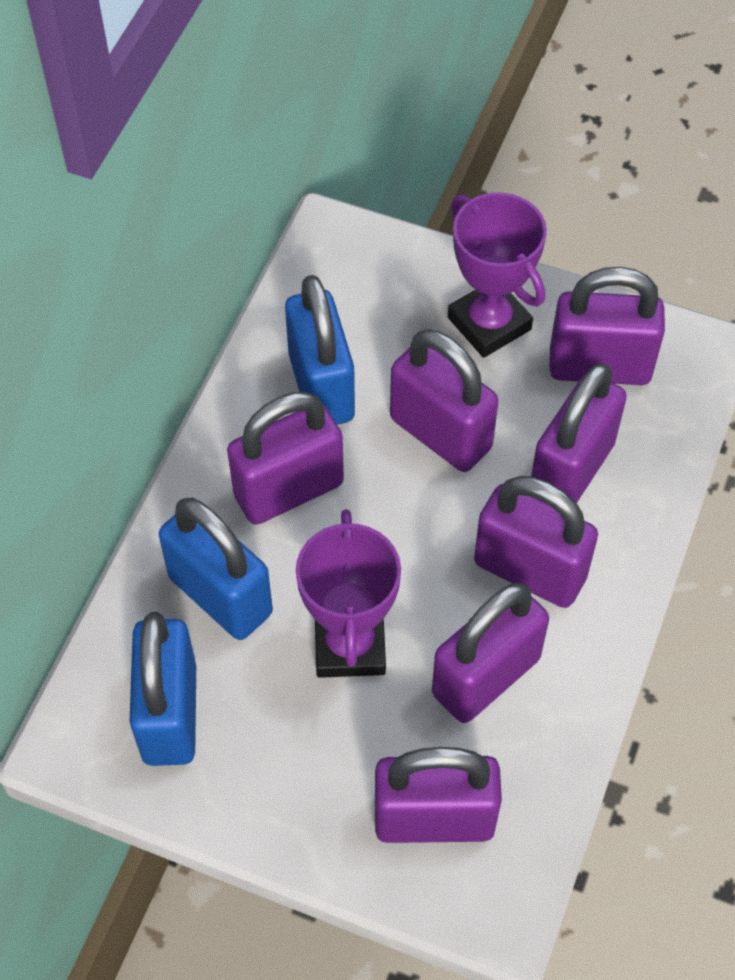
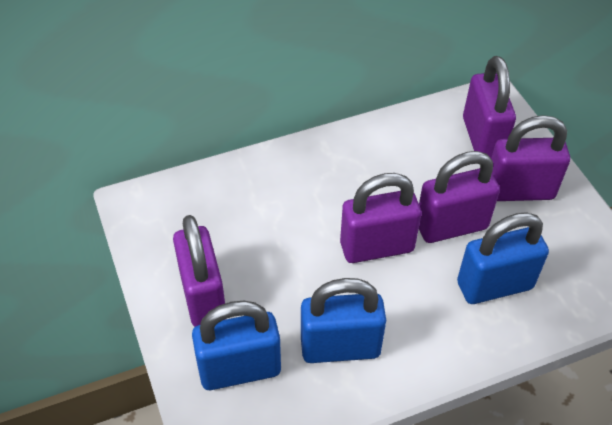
purple padlock: [227,392,344,525] [375,747,502,843] [390,329,499,472] [432,583,549,723] [474,476,598,608] [531,363,627,503] [549,267,665,385] = 7 -> [173,215,226,327] [340,173,421,263] [419,151,500,243] [463,56,516,158] [491,115,570,201] = 5
purple trophy: [296,509,401,678] [448,192,547,358] = 2 -> none = 0

